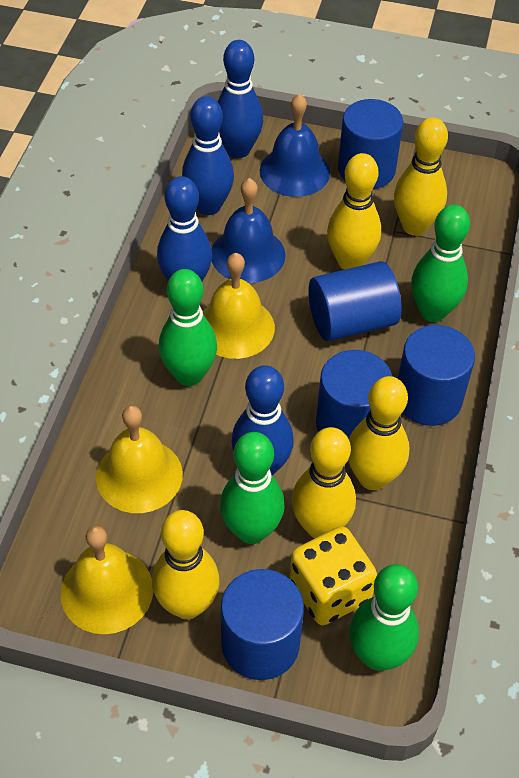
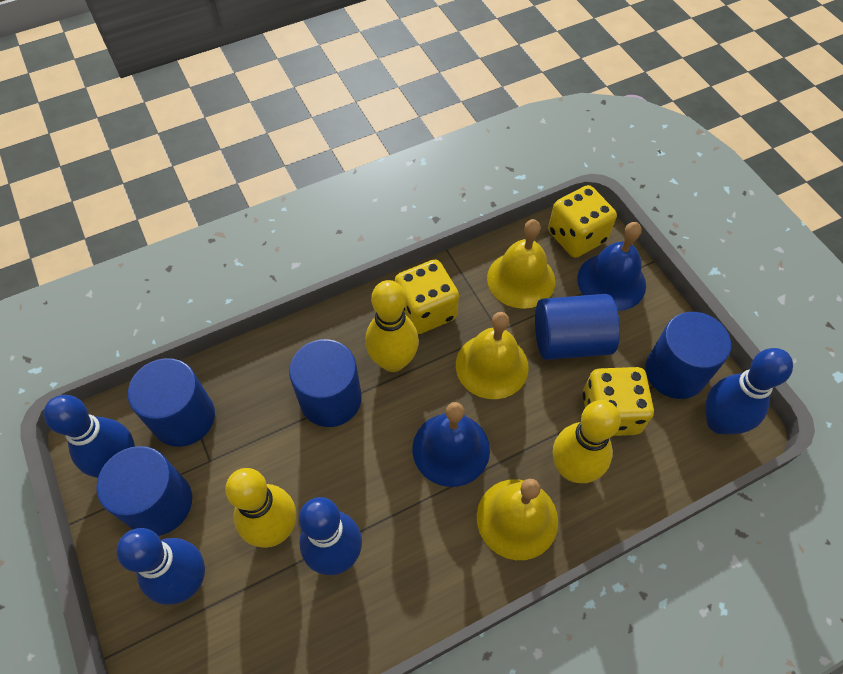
green bowling pin: [159,269,217,386] [220,432,285,544] [349,564,419,671] [411,205,470,322] = 4 -> none = 0
yellow bowling pin: [152,510,219,619] [292,427,356,538] [327,153,381,270] [348,376,409,490] [394,118,448,236] = 5 -> [225,468,296,548] [365,280,419,372] [553,400,621,483] = 3
yellow dice: [289,526,377,625] = 1 -> [395,259,459,334] [548,185,617,258] [583,367,654,436] = 3

